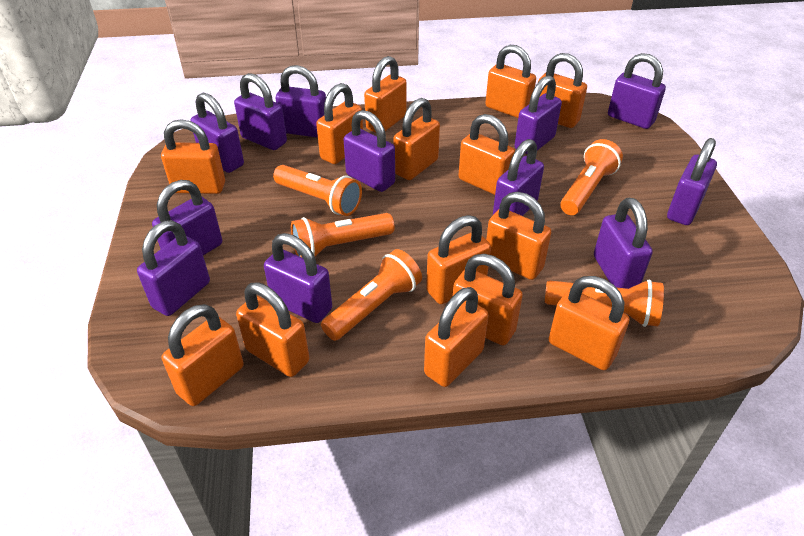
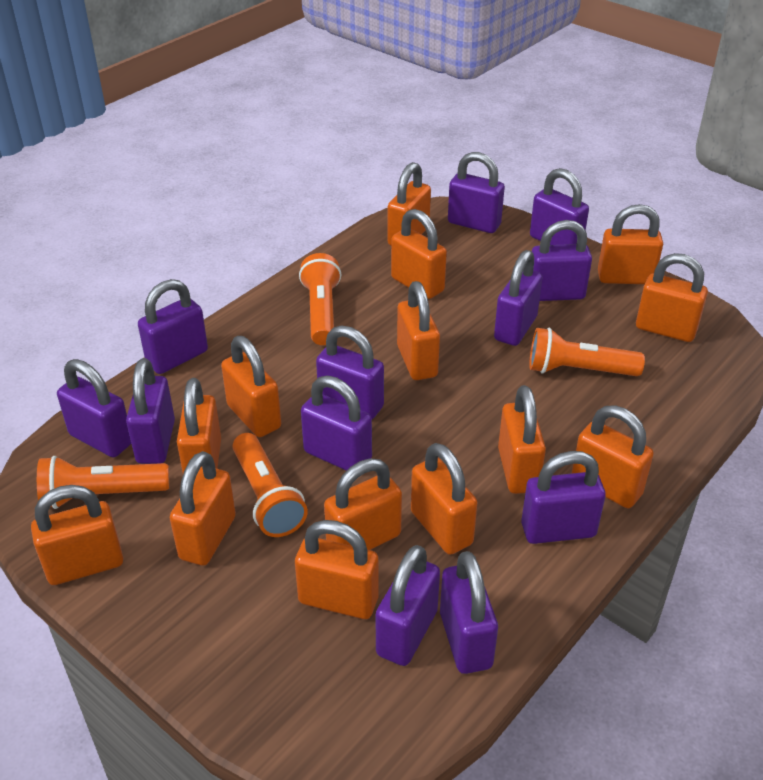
orange flashlight: [273,165,362,216] [291,213,395,258] [321,249,422,341] [545,280,664,327] [560,139,623,215] = 5 -> [37,456,169,509] [233,433,308,537] [299,253,341,345] [529,328,645,376] = 4

